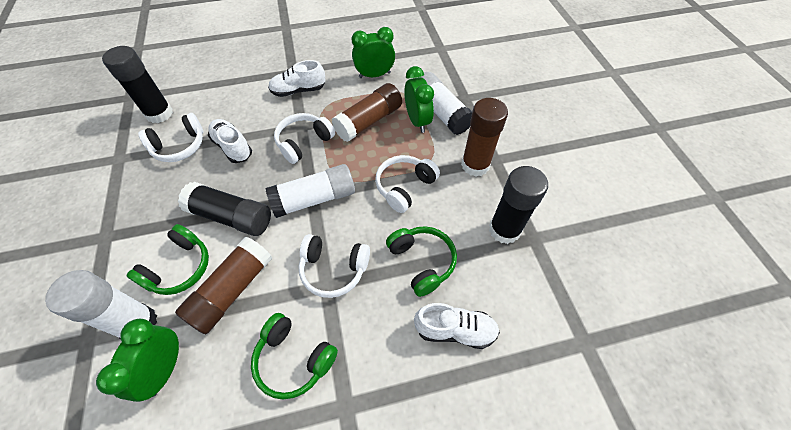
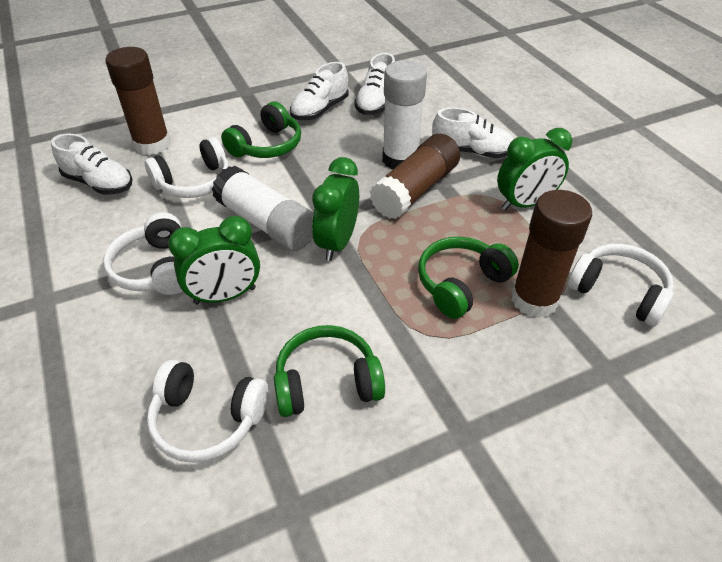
black glue stick: [102,46,173,123] [178,182,271,236] [489,166,548,244] = 3 -> none = 0
white glue stick: [45,270,157,339] [265,164,355,218] [417,72,472,135] = 3 -> [212,166,313,251] [382,60,427,169] = 2
white shoe: [208,119,252,163] [268,60,325,97] [414,303,500,349] = 3 -> [51,133,133,194] [290,62,349,120] [354,53,395,115] [432,107,514,158] = 4

